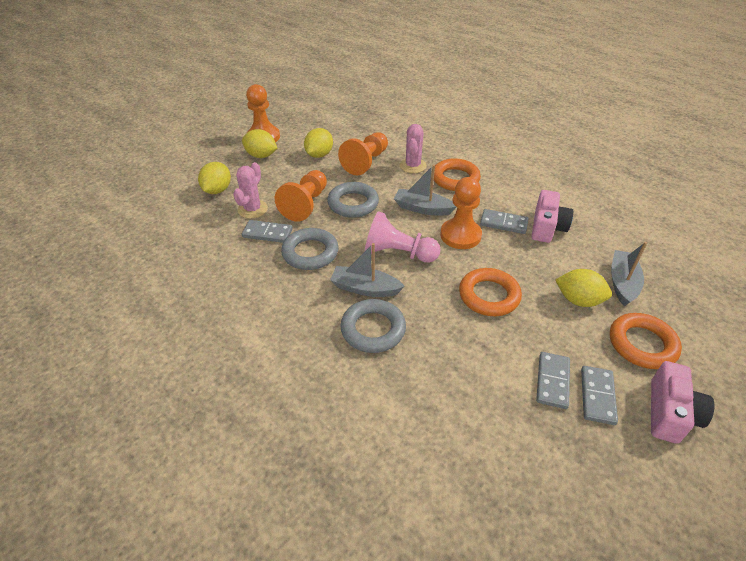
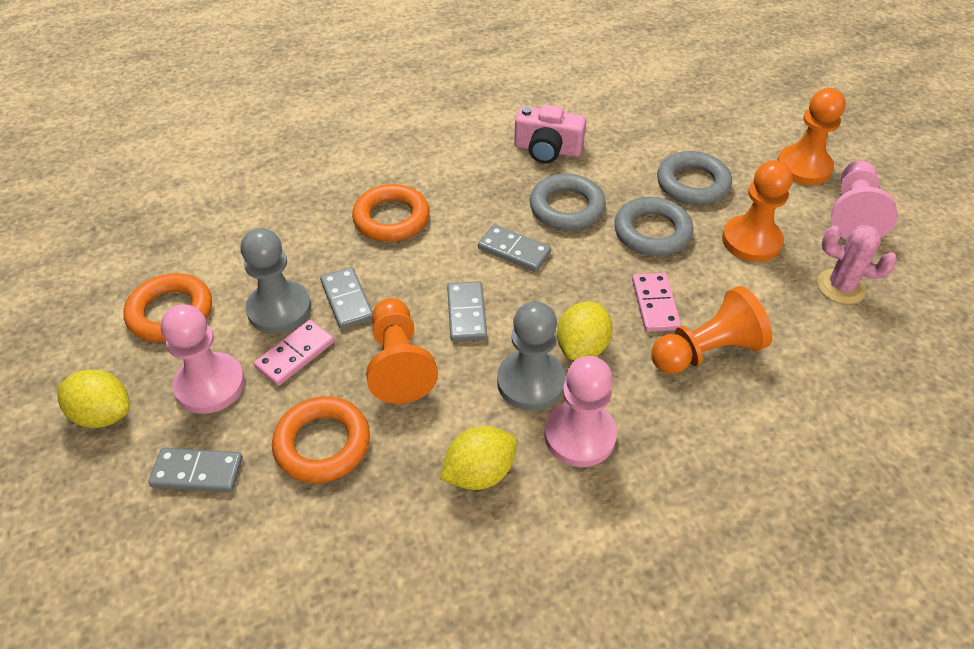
grey boat: [330,243,405,297] [394,165,456,216] [611,242,647,306] = 3 -> none = 0
grey pawn: none = 0 -> [240,228,311,334] [497,301,565,411] = 2
pink cactus: [233,162,268,219] [400,124,427,173] = 2 -> [817,225,897,304] = 1
pink camera: [532,190,573,243] [651,361,714,444] = 2 -> [514,105,586,164] = 1
pink domino: none = 0 -> [254,320,334,386] [632,273,681,332] = 2
pink pawn: [365,211,440,263] = 1 -> [161,304,245,414] [544,356,617,467] [831,161,898,240] = 3
yellow lemon: [198,162,231,194] [242,129,277,158] [304,128,333,158] [555,269,612,307] = 4 -> [58,369,130,428] [440,426,517,490] [557,302,613,360] = 3

